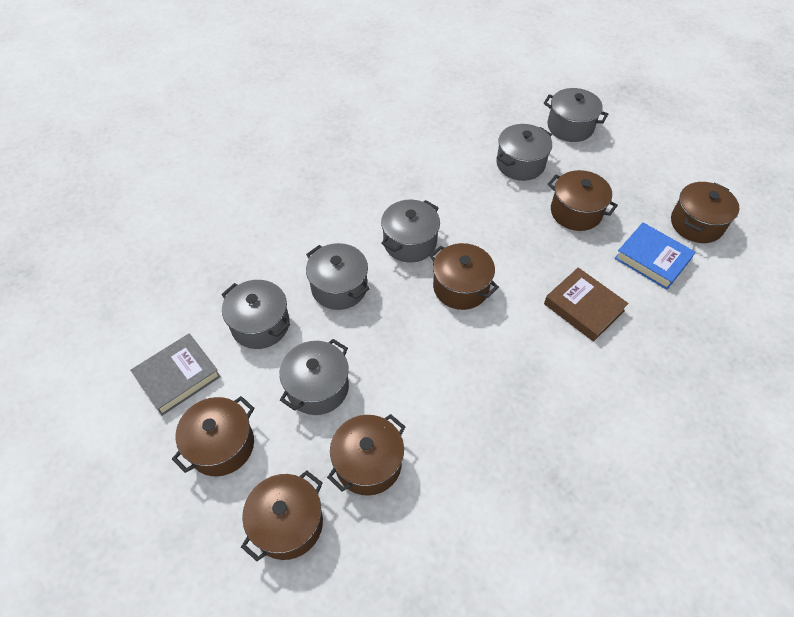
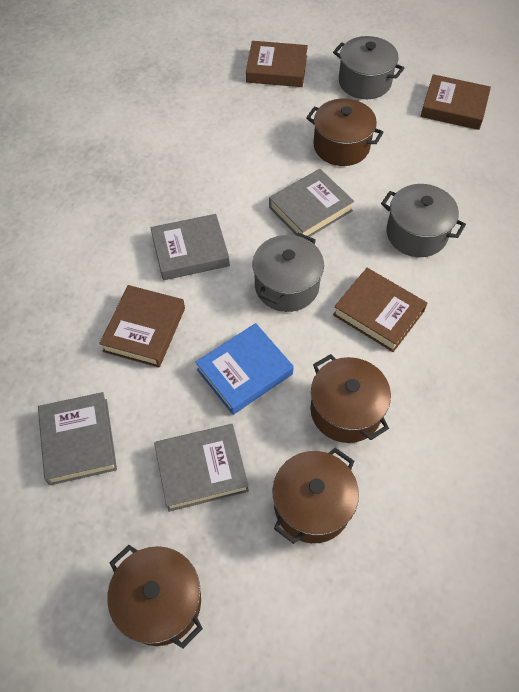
brown book: [544,267,629,342] = 1 -> [99,285,185,368] [246,41,308,87] [333,268,427,352] [421,74,491,130] = 4
brown pot: [172,396,255,476] [241,470,323,561] [327,414,405,496] [429,243,499,310] [548,170,618,231] [671,182,739,243] = 6 -> [107,545,203,648] [272,448,359,544] [306,98,384,166] [310,354,391,443] = 4
grey book: [130,333,221,416] = 1 -> [38,392,117,485] [150,214,230,280] [154,424,249,512] [269,169,354,237] = 4
grey pot: [221,280,290,349] [279,339,349,415] [306,243,370,310] [381,200,440,263] [497,124,552,181] [544,88,608,142] = 6 -> [252,233,324,312] [333,36,404,99] [381,184,466,257] = 3

